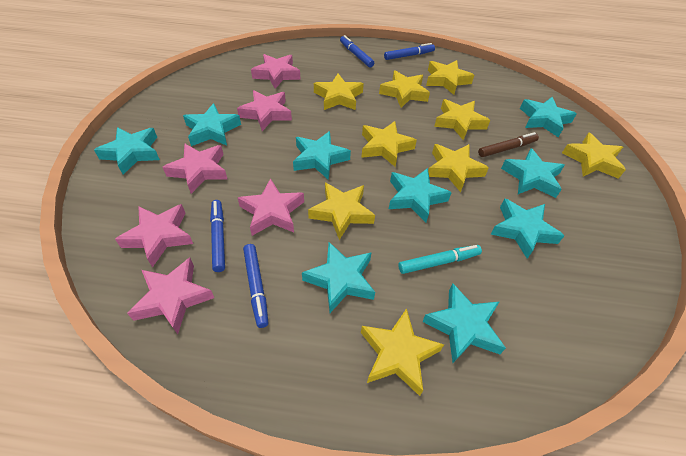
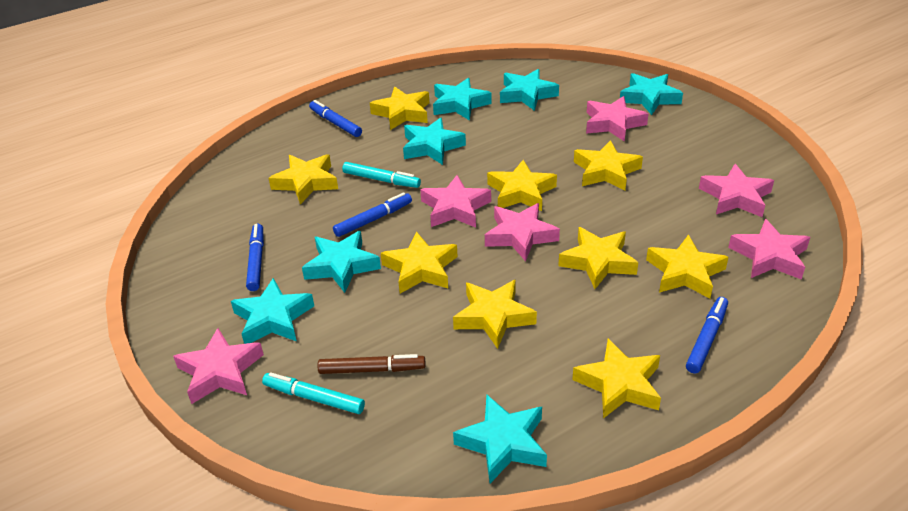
turquoise marker: [398,245,482,274] = 1 -> [262,372,365,414] [342,162,421,188] = 2
turquoise star: [94,127,160,175] [183,103,241,146] [293,131,351,179] [302,242,375,313] [389,168,452,222] [422,284,506,363] [491,198,565,259] [501,148,565,198] [520,97,577,137] = 9 -> [231,278,314,344] [302,231,381,293] [403,117,466,165] [433,78,492,121] [453,395,547,483] [500,69,559,111] [620,73,683,115] = 7

